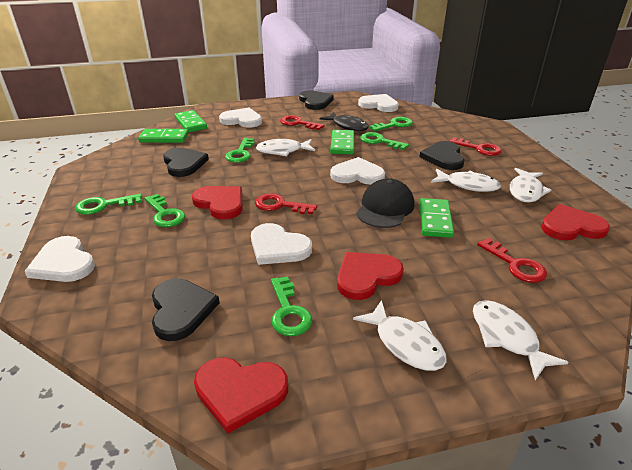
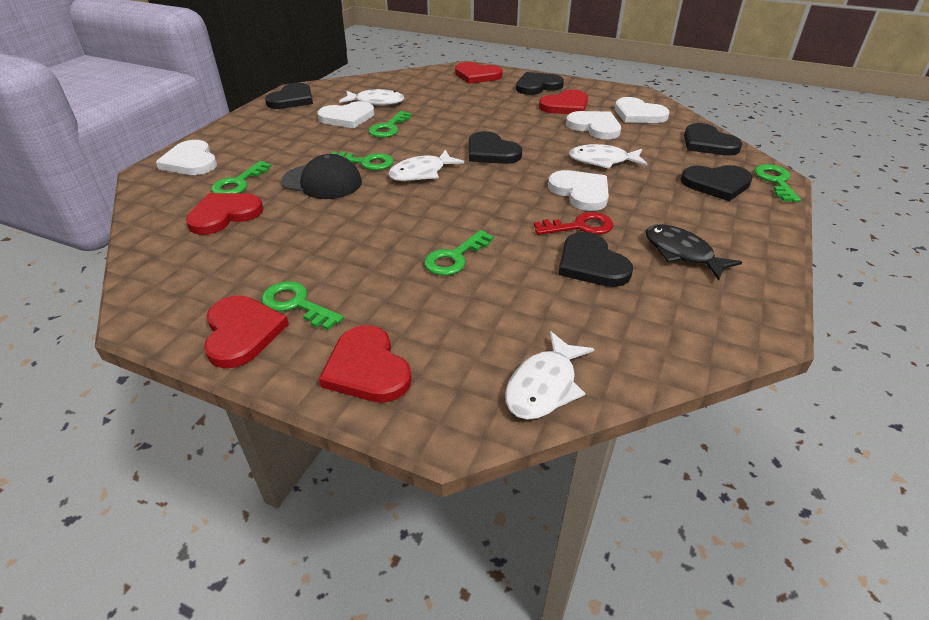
black heart: [152,278,220,341] [163,147,209,177] [299,90,334,110] [419,141,465,170] = 4 -> [265,83,313,109] [469,131,522,164] [516,72,564,95] [558,232,633,287] [681,165,753,201] [684,123,743,156] = 6
green domino: [138,129,188,143] [175,110,207,132] [330,130,354,154] [419,198,454,238] = 4 -> none = 0
red heart: [192,186,242,219] [194,357,288,434] [337,252,404,300] [541,204,610,240] = 4 -> [186,193,263,235] [204,295,289,368] [319,325,412,403] [455,62,503,84] [539,90,588,114] = 5
red key: [255,194,317,214] [280,115,324,130] [450,137,502,156] [477,238,547,283] = 4 -> [534,212,613,235] = 1
white fish: [256,139,315,156] [353,300,447,371] [431,169,501,192] [473,300,569,380] [510,168,551,203] = 5 -> [339,89,404,105] [388,150,464,181] [505,331,594,420] [569,144,647,169] = 4

